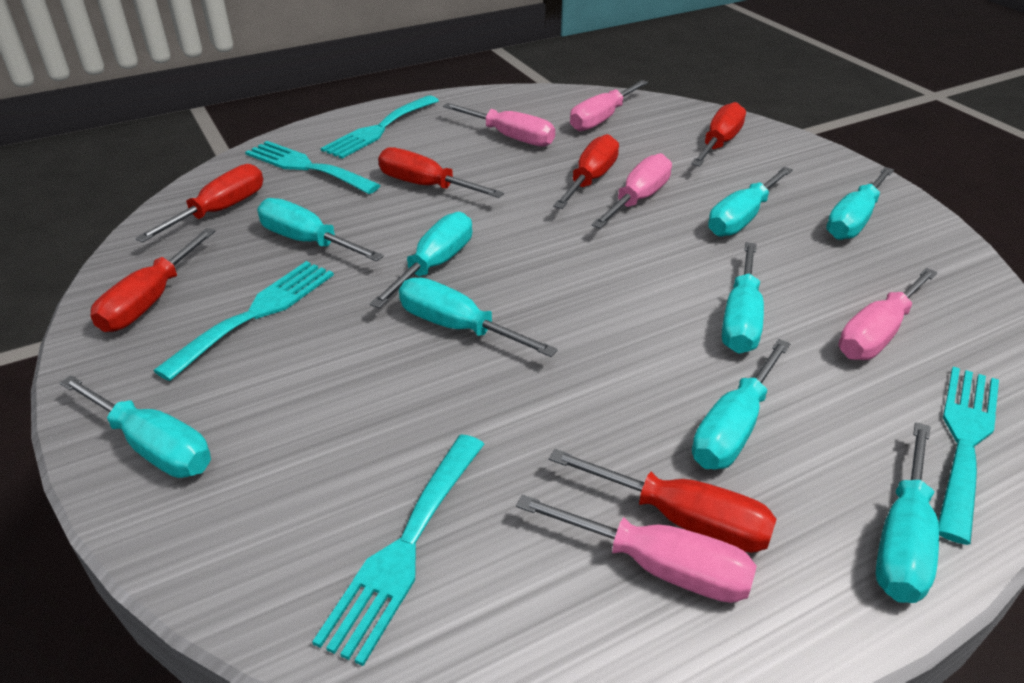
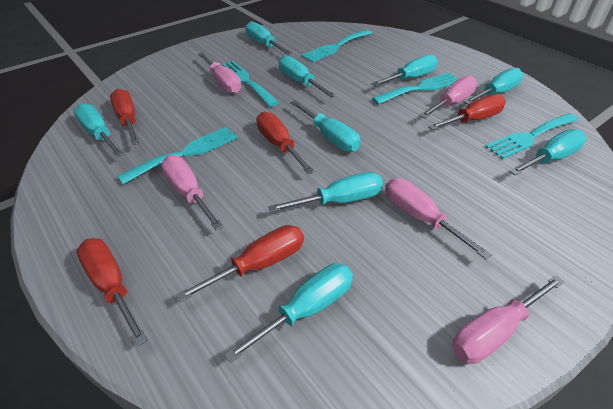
red screwdriver: [91,228,215,332] [135,164,263,242] [378,147,504,198] [549,449,777,553] [553,134,619,209] [691,102,746,166] = 6 -> [77,238,148,346] [110,89,139,145] [176,225,304,302] [256,112,315,174] [428,94,506,130] = 5

